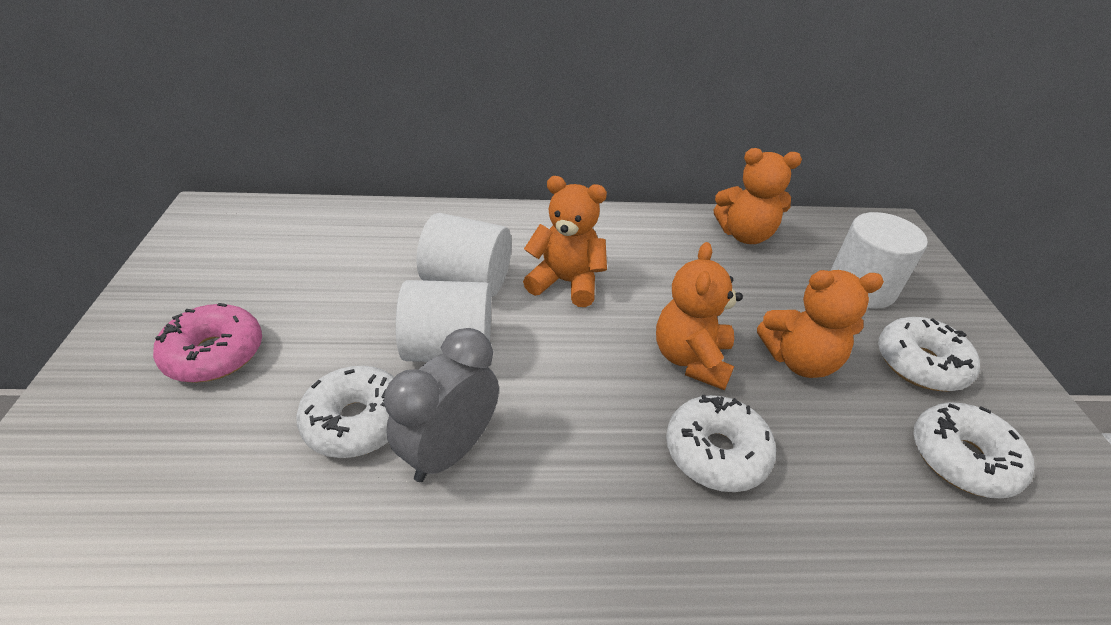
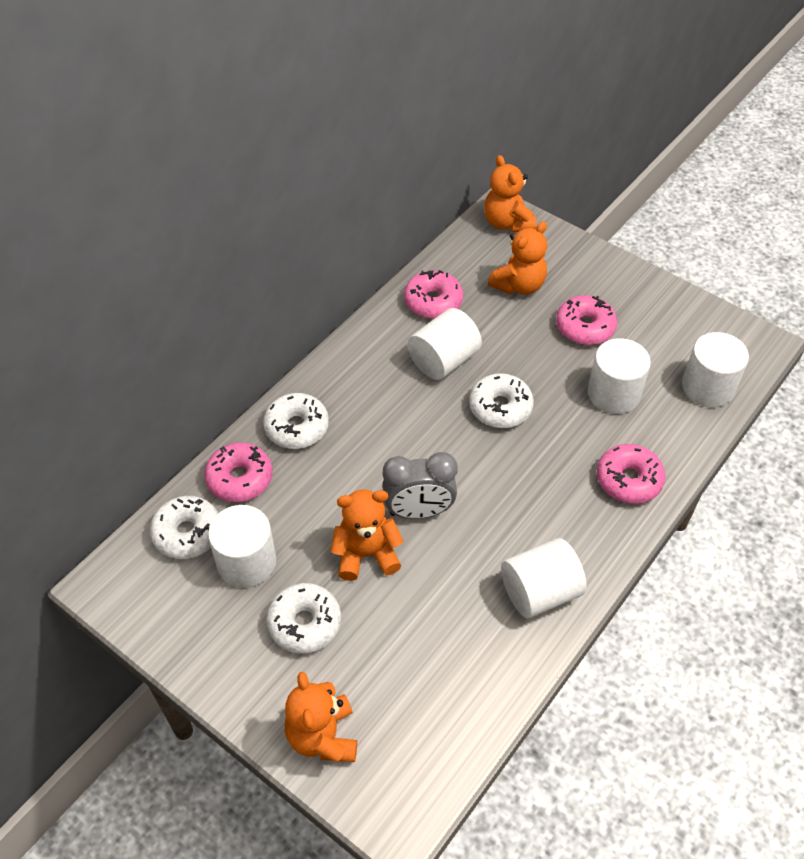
pink donut: [153,303,262,383] = 1 -> [204,442,272,502] [404,270,463,319] [556,295,617,345] [597,444,666,504] = 4
white cylinder: [396,280,491,362] [417,213,511,297] [830,212,928,309] = 3 -> [208,505,276,588] [408,308,482,380] [501,538,587,618] [588,338,651,414] [682,332,749,407] = 5

